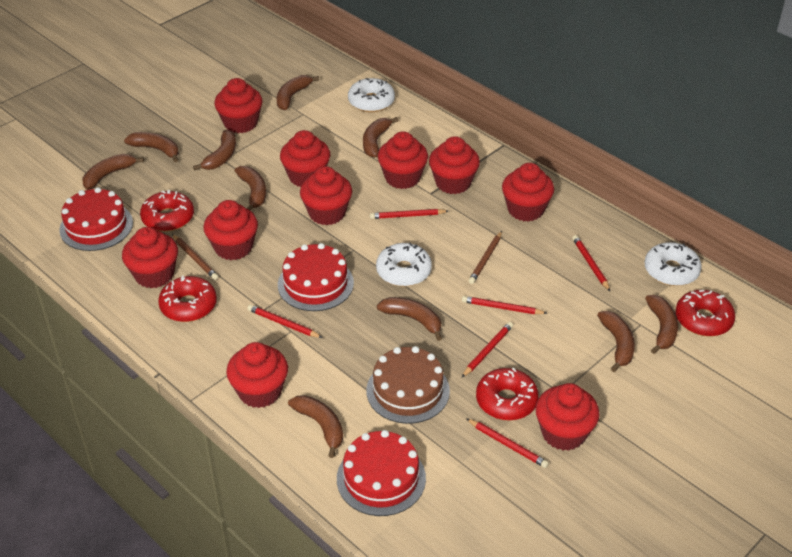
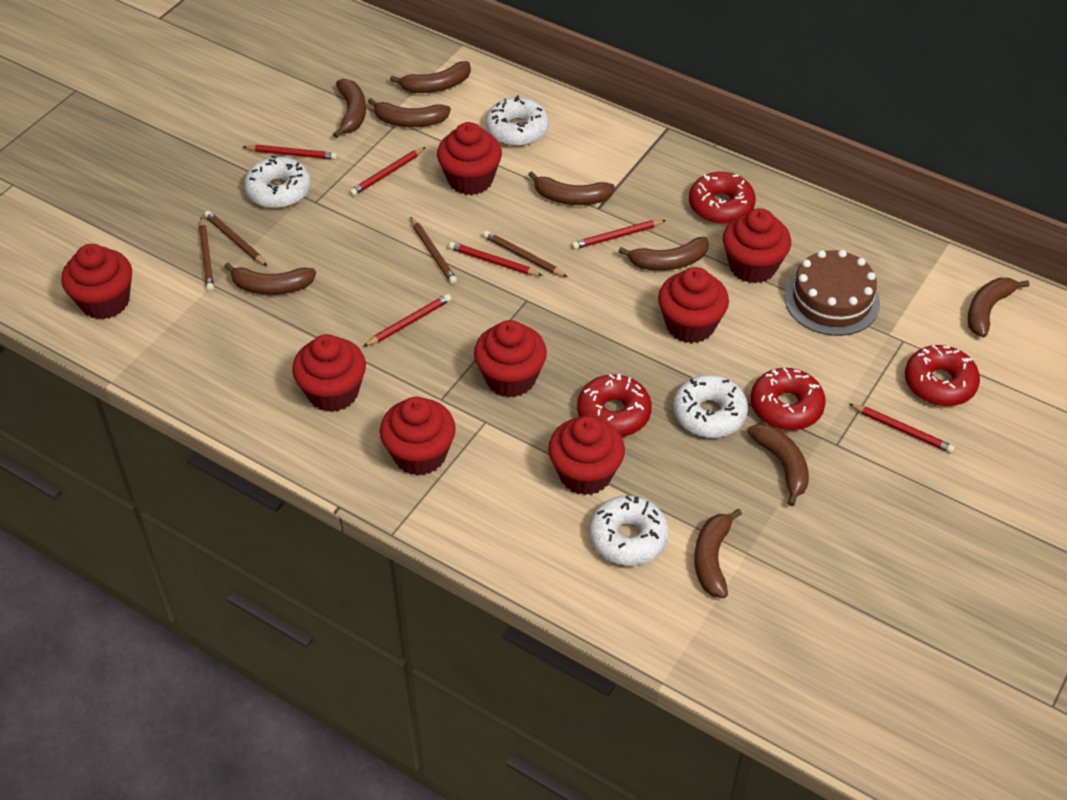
brown banana: [83,154,144,190] [124,132,179,162] [193,130,236,171] [235,166,266,211] [277,75,319,110] [288,395,343,458] [363,117,399,158] [377,297,442,341] [597,311,635,372] [645,295,678,354] = 10 -> [224,262,316,295] [333,79,366,138] [368,98,451,127] [390,61,471,93] [528,171,615,205] [618,237,709,271] [694,509,742,598] [747,424,809,506] [968,278,1029,337] = 9
brown pencil: [172,234,218,280] [468,231,502,284] = 2 -> [199,217,214,291] [204,211,267,266] [410,217,457,284] [483,231,567,277] = 4
red cake: [59,187,133,251] [278,243,354,311] [337,430,426,516] = 3 -> none = 0
red cupcake: [122,227,178,288] [203,200,258,260] [214,78,262,133] [226,342,288,408] [280,130,330,187] [300,166,352,225] [378,131,428,189] [429,136,480,194] [502,163,554,222] [535,383,600,451] = 10 -> [61,244,132,319] [292,334,366,412] [380,397,456,475] [437,122,502,195] [474,320,547,398] [548,416,625,495] [658,267,729,343] [723,208,791,284] = 8
white donut: [348,78,395,112] [376,243,432,287] [645,242,702,286] = 3 -> [244,155,311,208] [485,95,549,146] [589,495,669,566] [673,375,748,438] = 4

